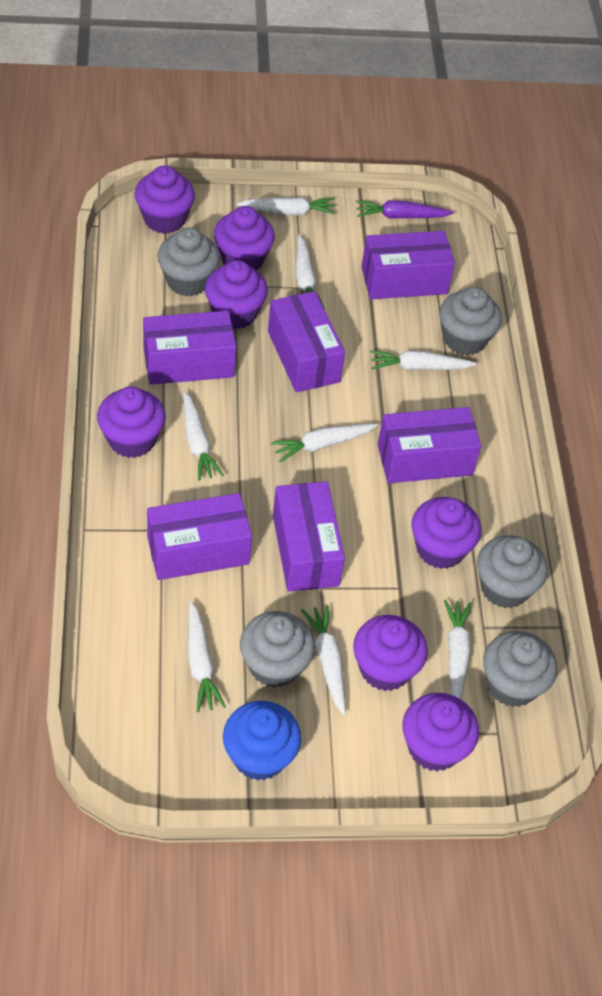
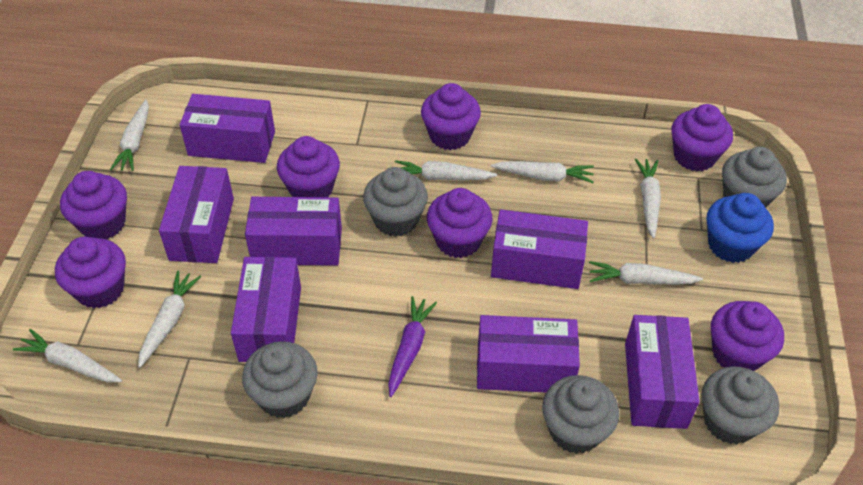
purple box: [143,311,236,385] [147,493,252,580] [268,291,345,392] [273,481,345,592] [361,231,455,299] [378,407,481,483] = 6 -> [159,166,234,263] [180,94,275,163] [231,257,301,362] [245,197,342,266] [477,315,580,392] [491,210,588,289] [625,315,700,429] = 7
white carrot: [183,391,224,481] [188,601,226,712] [236,197,336,215] [271,423,378,462] [295,235,325,309] [301,605,346,716] [370,350,477,370] [444,600,471,700] = 8 -> [13,329,122,382] [110,99,149,171] [138,271,201,368] [395,160,497,180] [491,161,594,183] [589,261,703,285] [635,159,661,239] = 7

